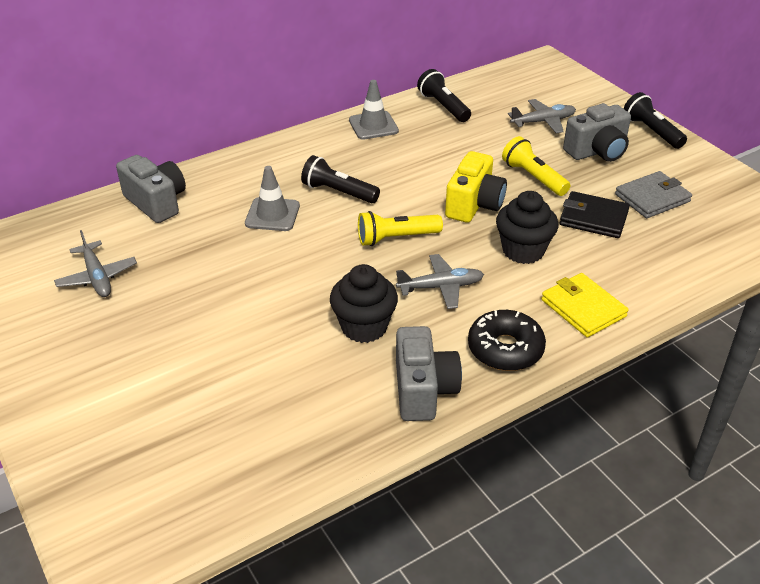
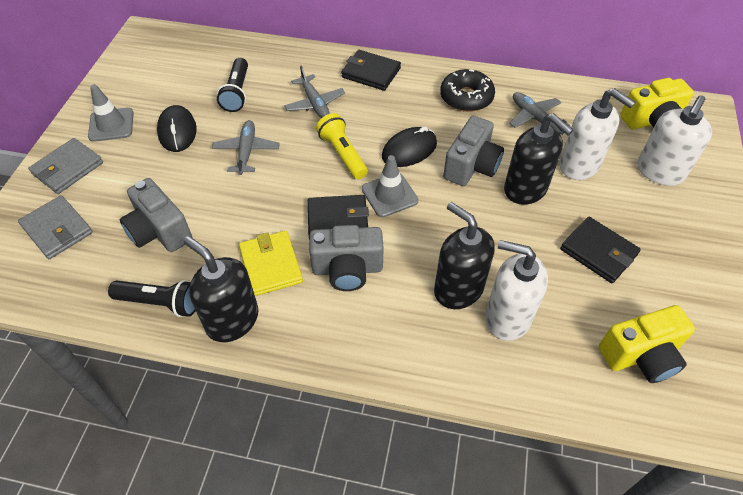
black cupcake: [330,264,398,343] [496,191,558,264] = 2 -> none = 0
black flashlight: [301,155,380,203] [417,69,471,122] [624,92,687,149] = 3 -> [108,280,196,317] [217,58,248,112] = 2
black mouse: none = 0 -> [157,105,197,152] [382,126,437,167] = 2
black soap dispenser: none = 0 -> [183,236,258,343] [434,202,495,309] [504,113,573,205] = 3
black wallet: [559,191,630,238] = 1 -> [308,195,369,235] [341,50,401,91] [560,217,641,283] = 3
grey wallet: [615,171,692,218] = 1 -> [18,195,93,259] [28,138,103,194] = 2
white soap dispenser: none = 0 -> [485,240,548,341] [559,88,636,180] [637,95,712,186] = 3
yellow camera: [445,151,507,223] = 1 -> [599,305,695,383] [620,78,694,129] = 2
yellow flashlight: [358,211,443,246] [502,136,571,196] = 2 -> [316,113,368,179] = 1

